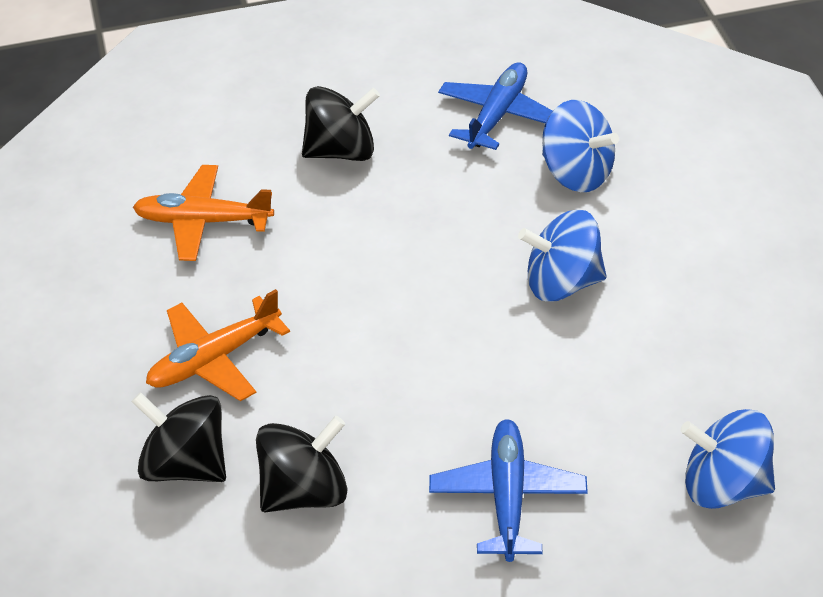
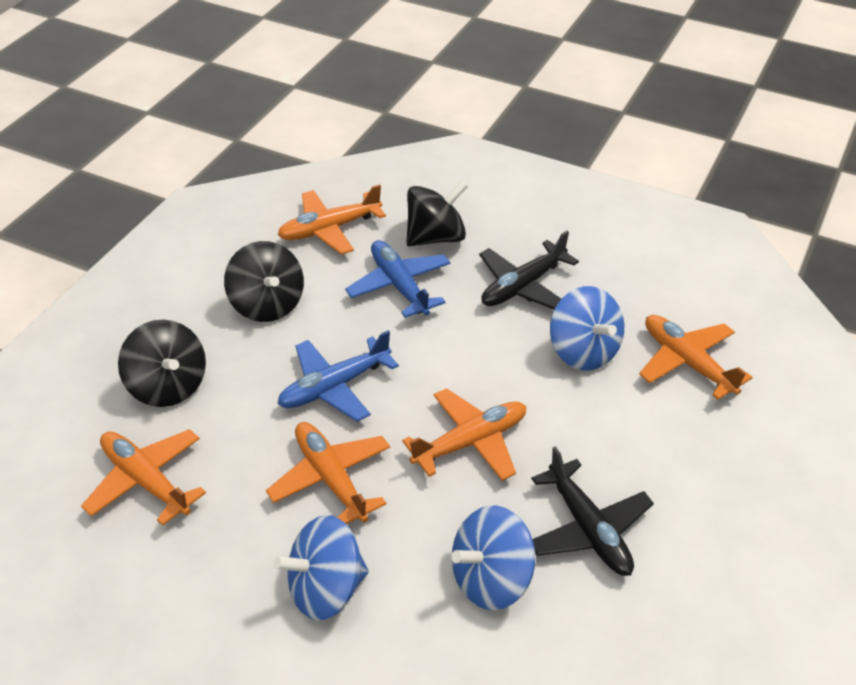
black plane: none = 0 -> [479,231,579,309] [531,446,654,576] = 2
orange plane: [133,165,274,261] [146,289,290,401] = 2 -> [81,429,206,526] [266,422,390,524] [277,184,386,255] [402,388,526,481] [639,315,753,400] = 5

